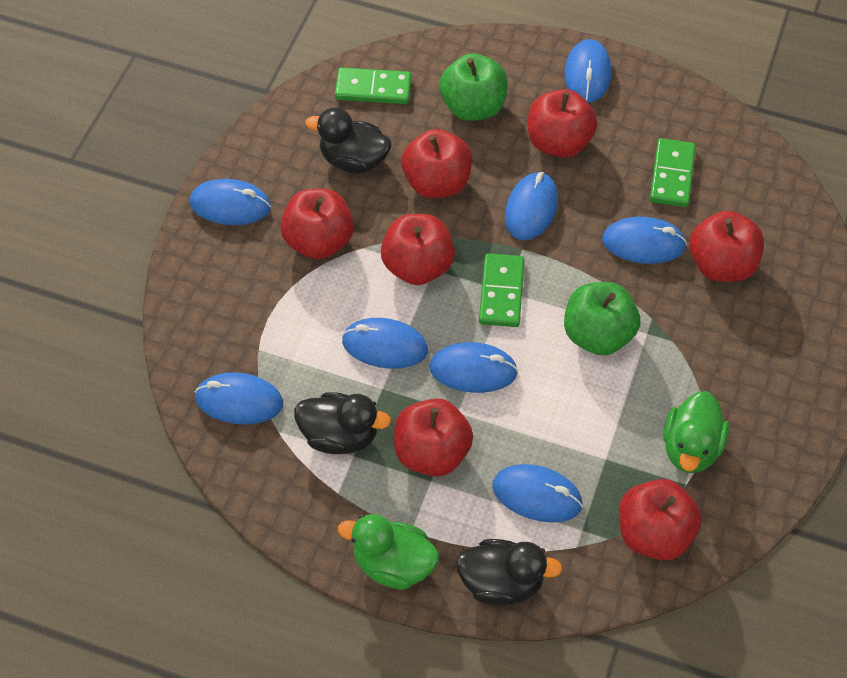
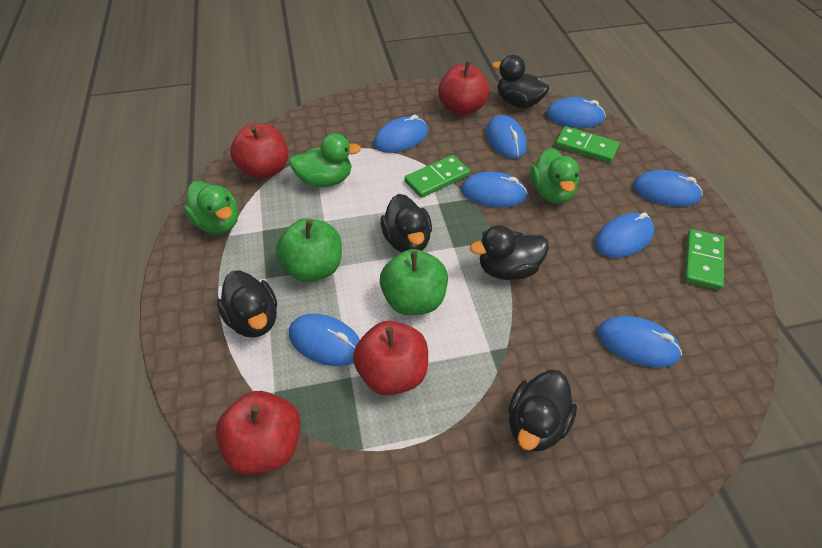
black duck: [294,392,391,454] [305,107,392,174] [456,539,563,606] = 3 -> [217,271,277,337] [380,194,432,253] [470,225,549,280] [492,55,549,108] [508,370,577,451] = 5
green duck: [338,514,439,590] [663,391,729,473] = 2 -> [183,181,238,234] [289,133,361,187] [530,148,579,204] = 3
red apple: [281,189,354,259] [381,214,455,285] [394,398,473,477] [401,129,472,198] [528,89,597,158] [619,479,702,560] [689,211,764,282] = 7 -> [215,391,301,475] [230,123,288,179] [353,321,428,395] [438,61,489,116] = 4

